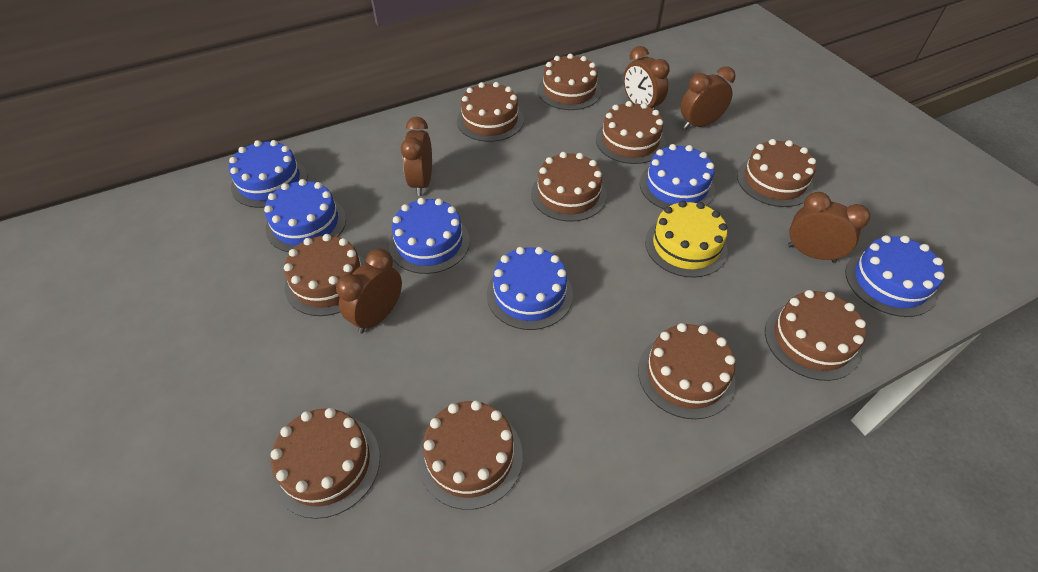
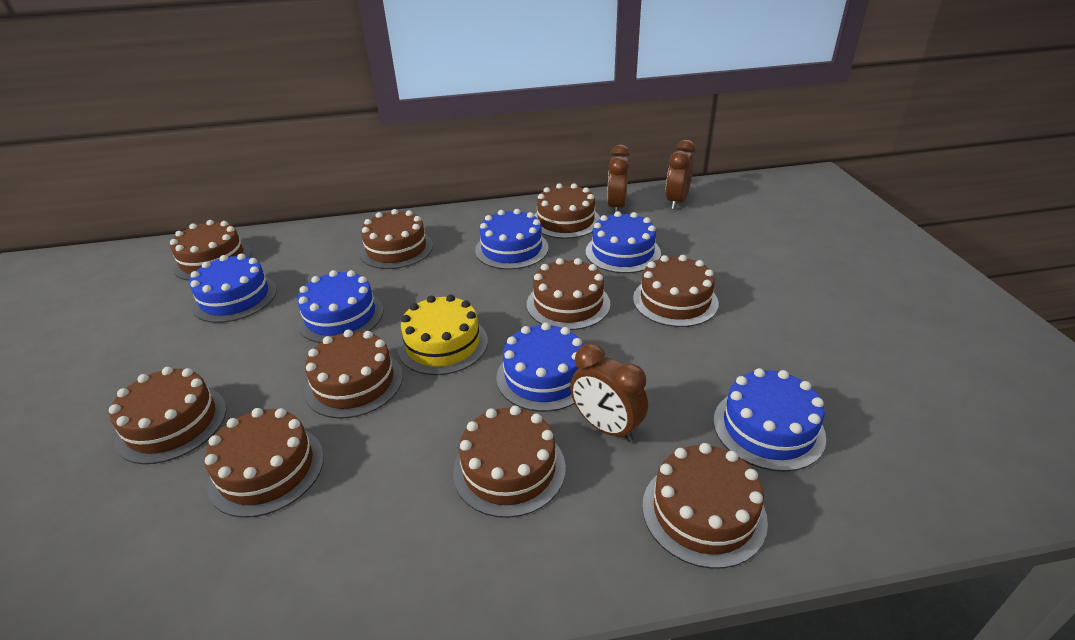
brown clock: [336,249,402,333] [401,117,432,196] [624,46,669,110] [681,66,736,129] [788,192,870,263] = 5 -> [570,344,648,442] [607,145,630,213] [666,140,695,209] = 3

